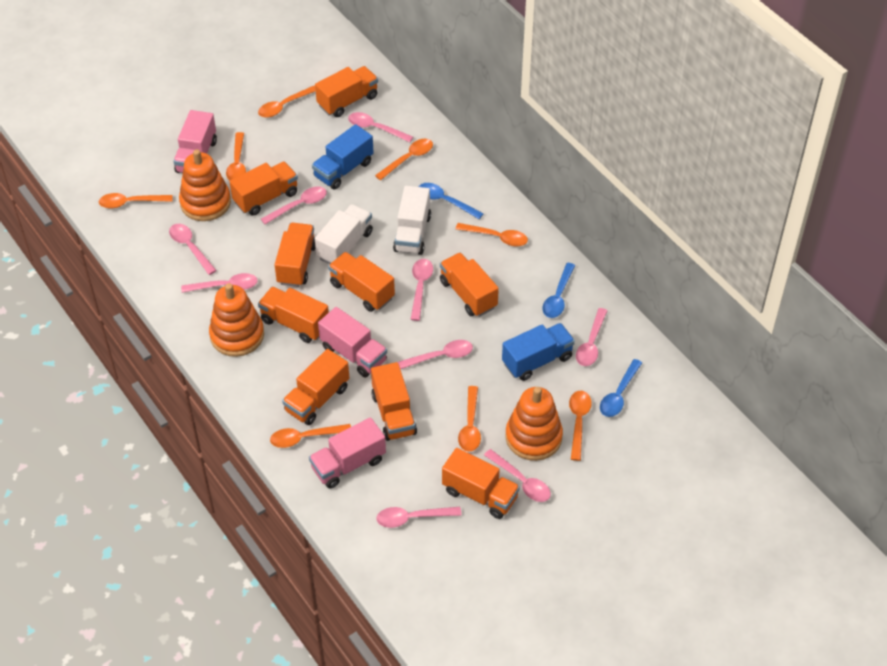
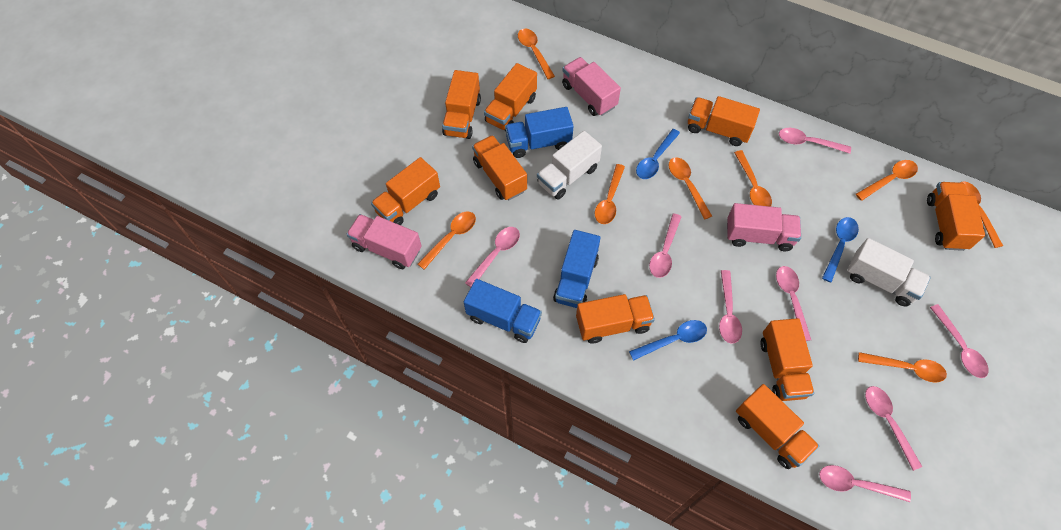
blue truck: [312,124,374,189] [502,323,575,381] = 2 -> [464,279,542,343] [505,107,573,158] [553,230,600,308] = 3
orange stacking toy: [179,149,231,221] [209,283,264,357] [505,387,563,461] = 3 -> none = 0
pink spoon: [169,224,217,275] [181,273,258,293] [261,187,327,224] [348,112,413,142] [376,507,461,528] [398,340,473,369] [410,259,433,321] [484,449,551,502] [576,308,607,366] = 9 -> [465,227,520,287] [649,213,682,278] [719,270,742,344] [776,266,811,341] [779,128,851,154] [819,465,911,502] [865,386,922,471] [930,304,988,378] = 8

